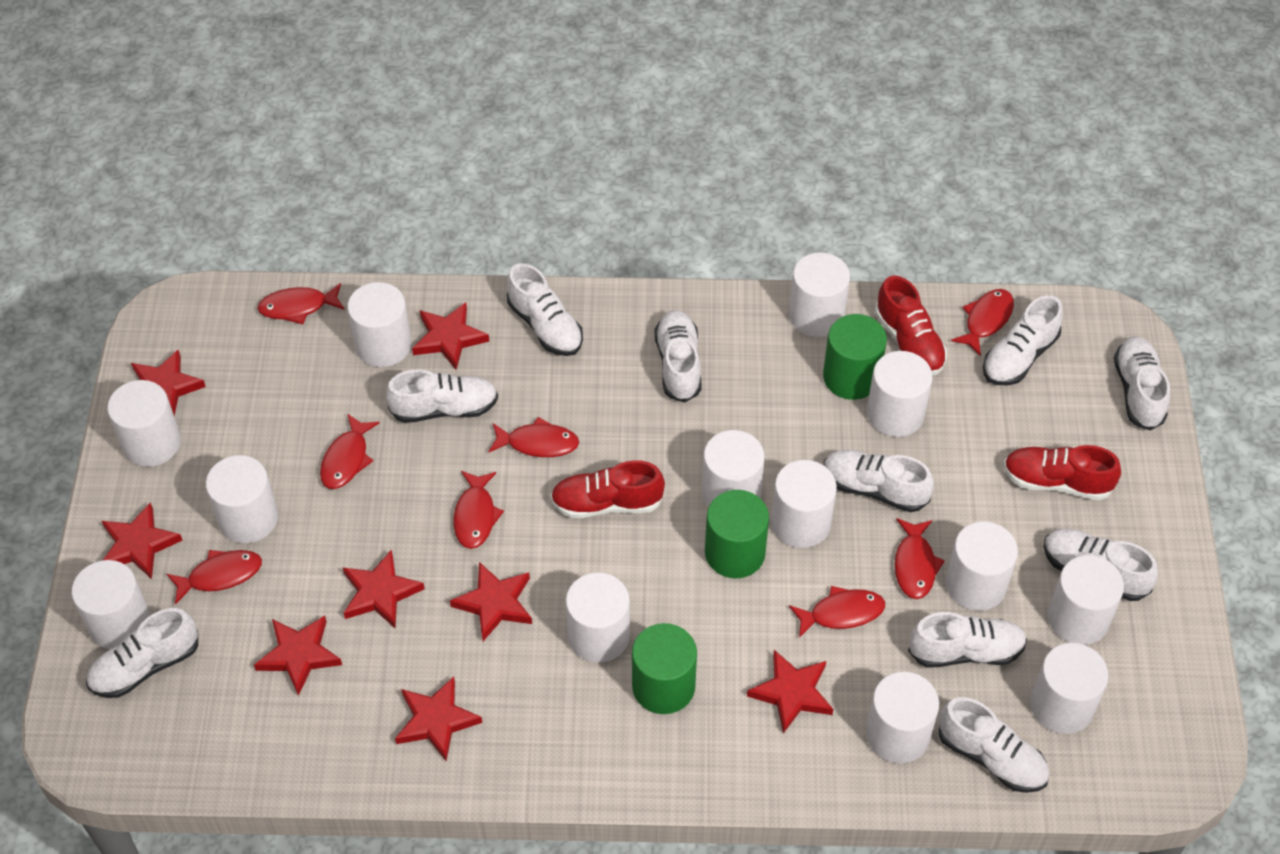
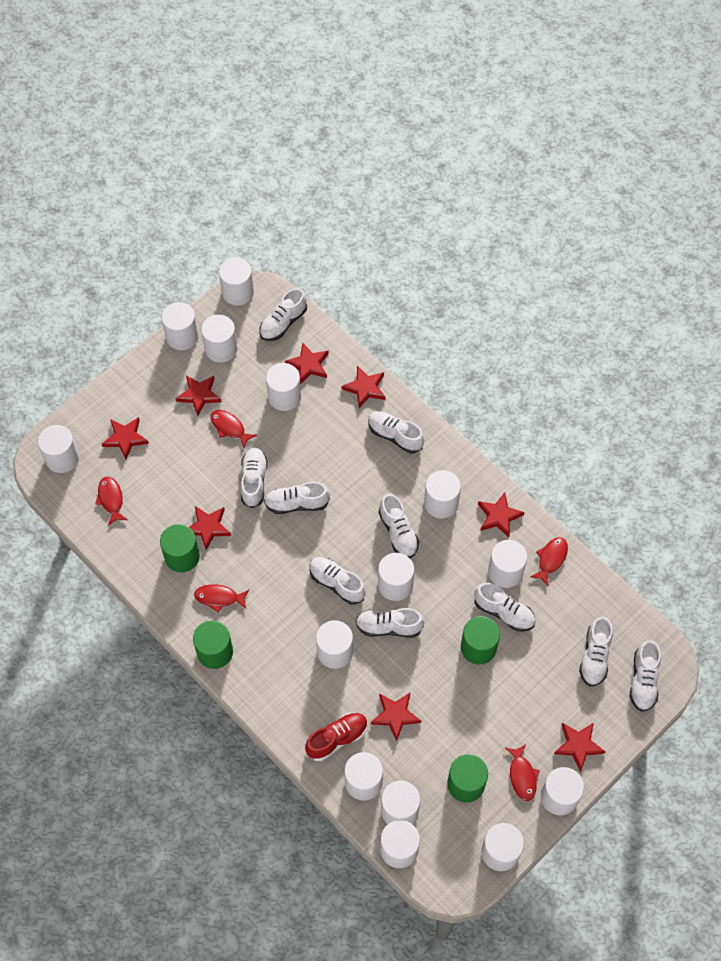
green cylinder: [632,623,697,714] [705,490,769,579] [823,314,887,400] = 3 -> [160,524,200,572] [193,621,233,669] [447,754,488,803] [461,616,500,664] = 4
red fish: [167,550,262,605] [257,283,345,324] [320,414,380,489] [454,471,504,549] [488,417,579,457] [789,586,885,638] [895,518,945,599] [951,289,1014,356] = 8 -> [95,477,128,525] [194,584,249,613] [211,410,257,449] [505,744,540,801] [530,537,568,587] = 5
red shoe: [550,460,665,518] [875,275,947,375] [1003,445,1121,500] = 3 -> [305,712,368,761] = 1
white cylinder: [71,560,151,649] [107,380,181,467] [206,455,278,543] [347,282,412,367] [566,572,630,663] [702,430,765,507] [771,460,837,548] [789,252,850,337] [866,672,939,763] [867,351,933,437] [946,521,1018,611] [1030,643,1109,734] [1048,555,1124,645] = 13 -> [38,425,79,473] [161,302,198,350] [201,315,238,363] [219,258,254,306] [266,363,301,411] [316,620,353,669] [345,752,383,801] [378,553,414,601] [380,820,420,868] [381,781,420,824] [424,470,461,518] [481,823,524,871] [488,540,527,588] [541,767,584,815] = 14

